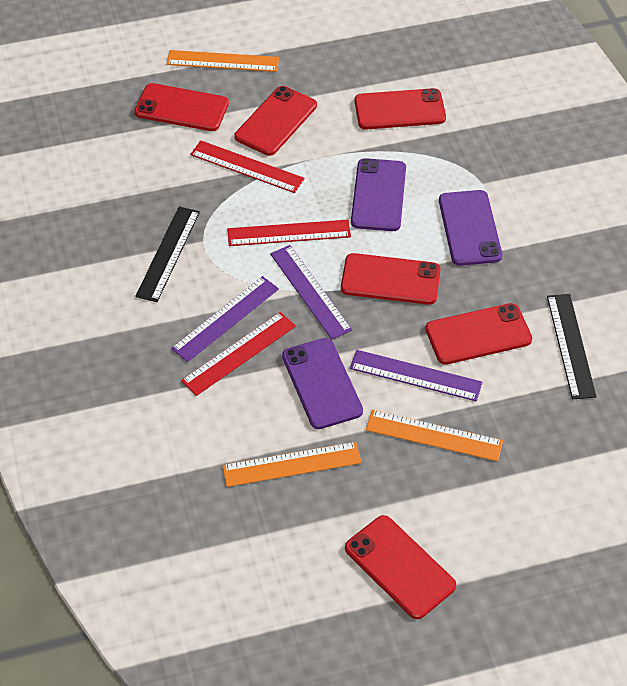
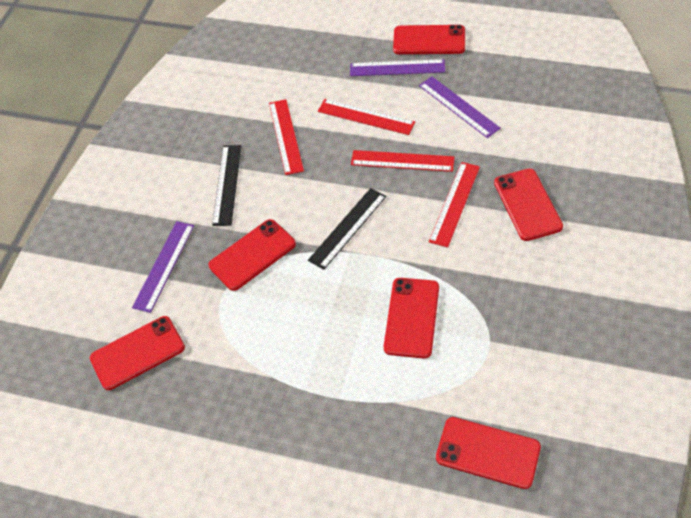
orange ruler: [167,50,279,72] [222,442,362,487] [366,410,503,461] = 3 -> none = 0
purple phone: [282,338,363,429] [351,158,406,231] [439,190,502,266] = 3 -> none = 0
red ruler: [181,312,296,396] [190,141,305,193] [227,220,351,246] = 3 -> [269,99,304,175] [318,99,415,135] [351,150,455,172] [429,162,480,248] = 4

